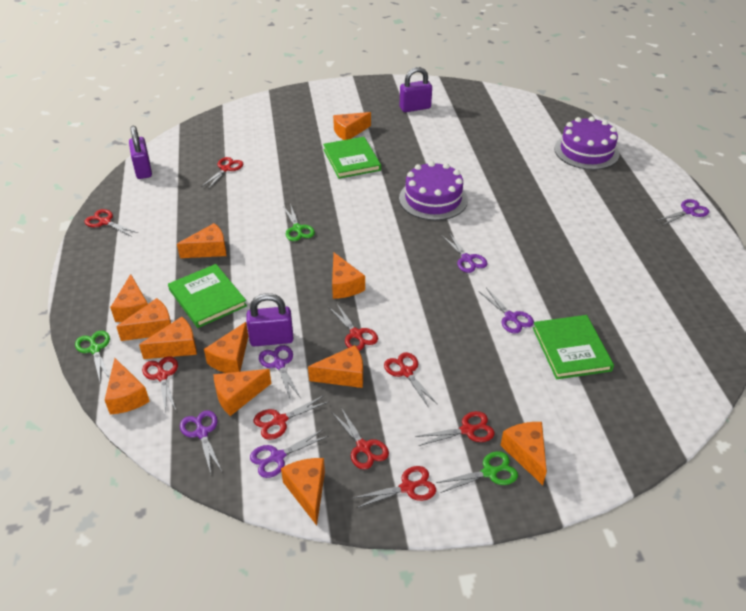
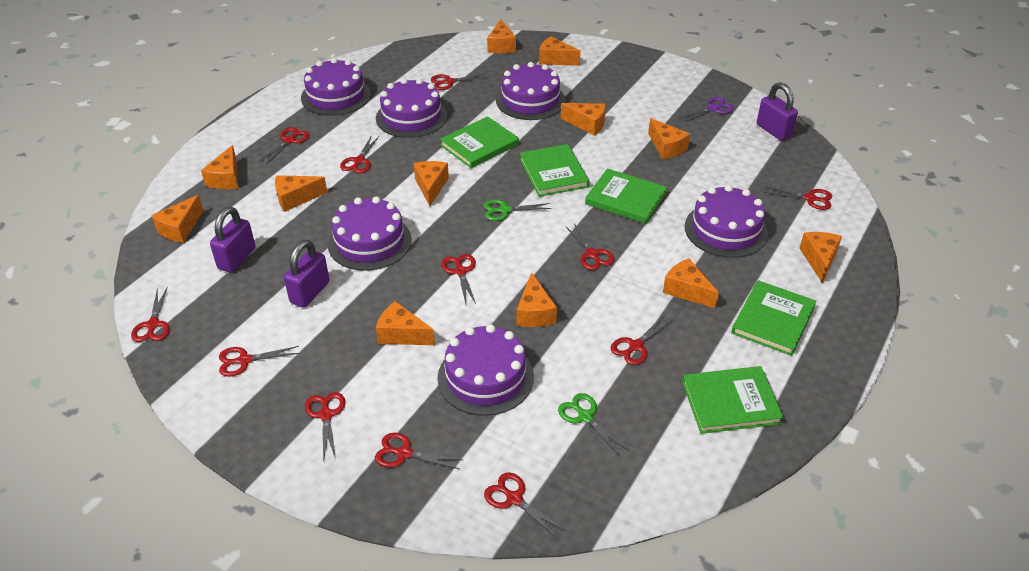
green book: [168,264,247,328] [323,137,381,179] [533,315,614,379] = 3 -> [440,116,519,168] [520,144,589,197] [585,168,667,224] [682,366,784,434] [731,280,817,356] = 5
green scissors: [75,331,110,381] [283,203,315,241] [436,451,518,493] = 3 -> [484,199,552,221] [558,393,629,456] = 2
purple cake: [399,161,468,220] [554,117,619,170] = 2 -> [301,58,371,116] [328,196,412,271] [376,78,447,138] [437,324,534,416] [496,62,565,120] [685,185,768,258] = 6
purple scissors: [180,411,222,474] [250,429,329,478] [259,345,301,400] [442,233,488,273] [480,288,534,334] [656,199,709,226] = 6 -> [680,97,734,122] = 1
red scissors: [85,209,138,237] [142,356,178,413] [201,157,243,189] [254,395,328,440] [330,304,378,351] [333,408,389,470] [353,466,436,508] [384,352,438,408] [415,411,494,446] = 9 -> [131,287,170,342] [219,346,300,377] [259,127,309,163] [305,392,345,462] [340,135,379,173] [375,433,463,469] [431,73,486,90] [441,254,476,304] [484,473,566,539] [566,223,614,270] [611,315,672,365] [764,186,832,210] = 12

